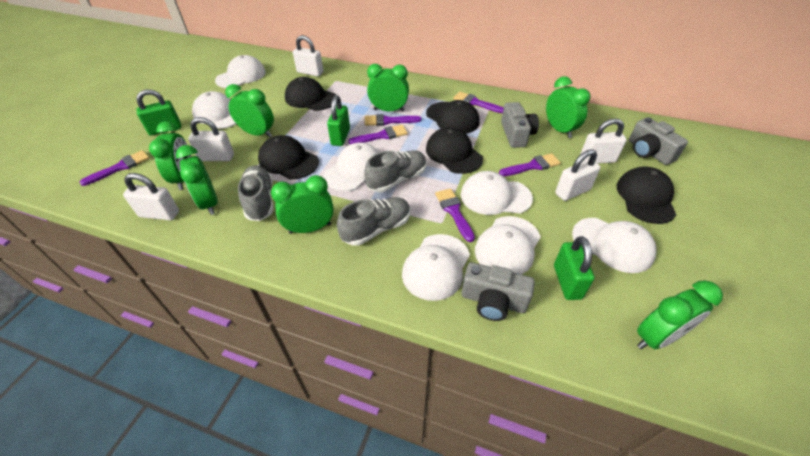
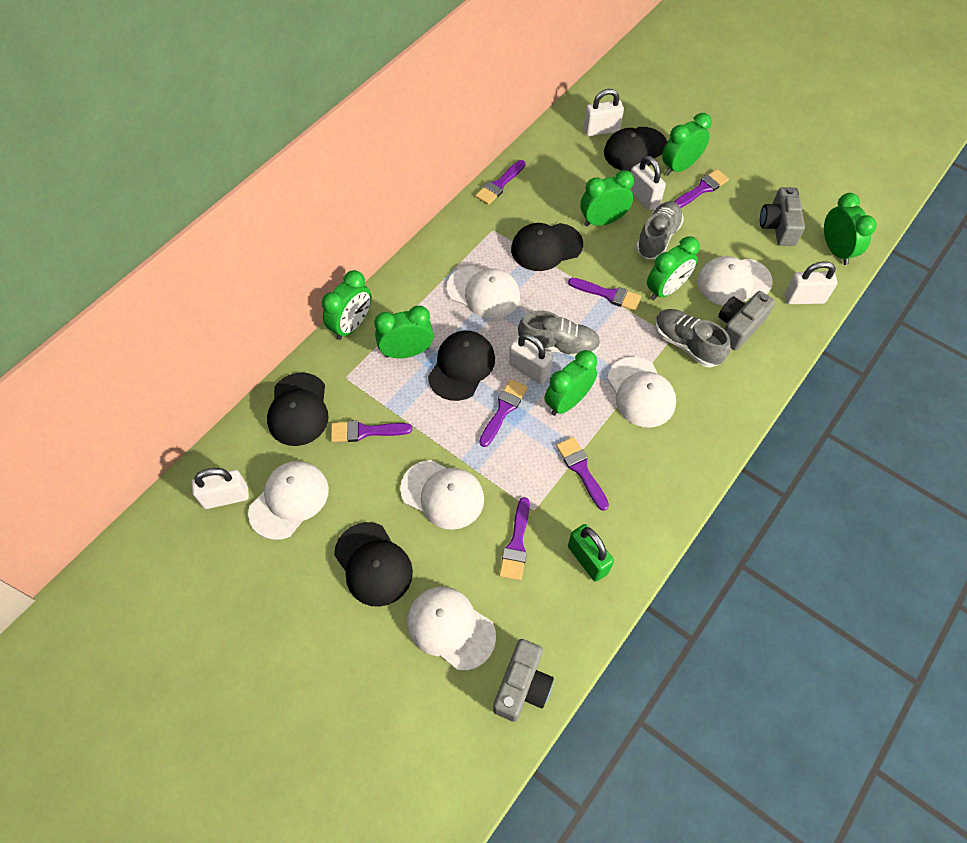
green padlock: [136,89,181,136] [327,95,350,146] [554,236,595,300] = 3 -> [568,524,614,582] = 1
purple brush: [79,150,150,186] [348,125,408,144] [365,114,422,126] [435,188,475,242] [453,92,504,113] [499,153,561,176] = 6 -> [331,420,412,442] [475,160,525,205] [479,379,528,447] [499,497,530,580] [556,437,609,511] [568,278,641,311] [674,169,729,208] = 7
white cap: [192,91,236,129] [215,55,266,88] [324,143,379,191] [402,234,470,301] [461,171,533,215] [475,216,541,274] [572,218,657,273] = 7 -> [248,461,329,540] [400,460,484,530] [407,587,496,671] [446,266,520,319] [607,357,676,427] [697,256,773,306] = 6

